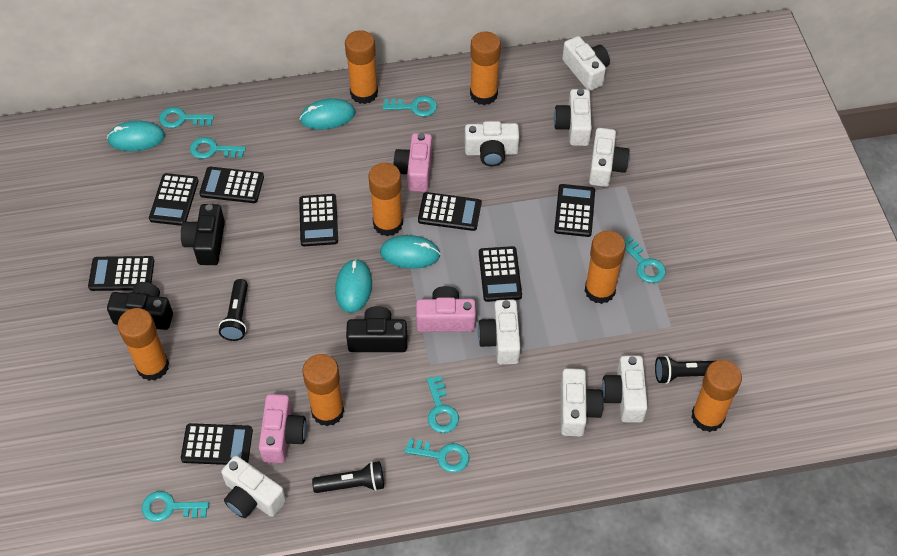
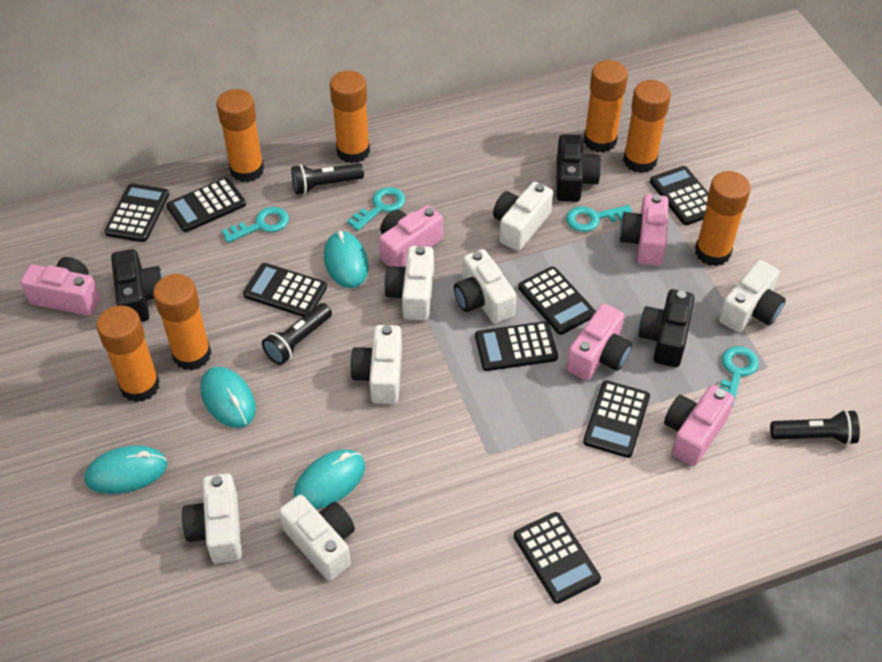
pink camera: [259,394,307,463] [393,133,432,192] [416,286,476,332] = 3 -> [20,257,100,316] [379,205,443,267] [566,304,632,380] [620,194,669,266] [664,385,734,466] = 5
turquoise key: [142,491,209,522] [159,107,214,128] [190,137,246,159] [383,96,437,117] [404,438,469,473] [427,376,459,433] [624,236,666,283] = 7 -> [222,207,289,243] [347,187,405,231] [566,205,632,232] [719,346,759,407] = 4
white camera: [221,456,286,518] [465,121,519,166] [478,299,521,365] [554,89,592,146] [561,368,604,437] [562,36,610,91] [589,128,629,187] [602,356,648,423] = 8 -> [182,473,242,564] [279,495,355,581] [350,325,402,404] [384,246,434,320] [454,249,516,324] [493,182,553,251] [719,260,786,332] = 7

